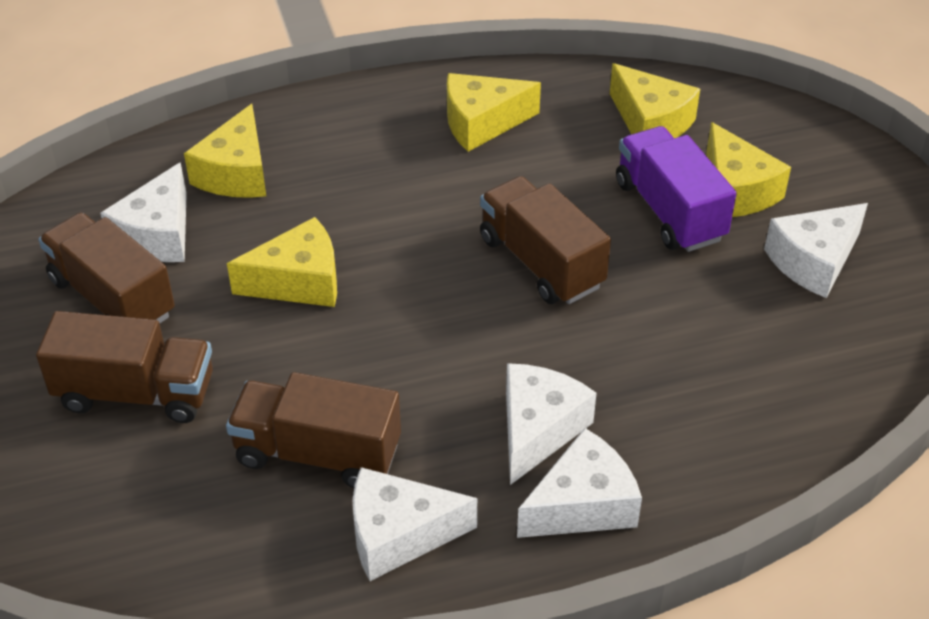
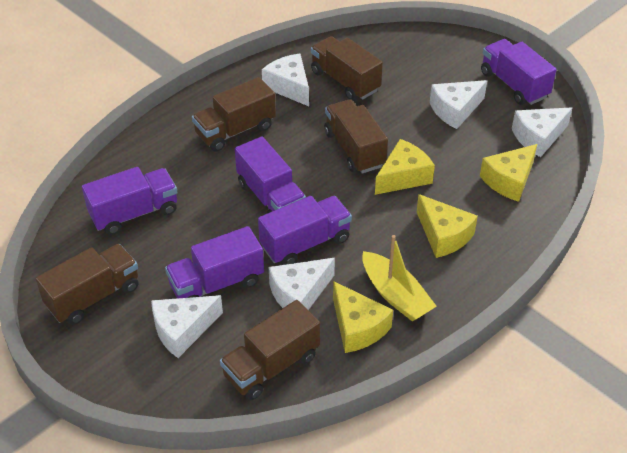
brown truck: [36,311,213,423] [38,213,175,324] [226,372,401,488] [480,176,611,304] = 4 -> [36,244,139,325] [192,77,276,152] [220,300,320,400] [311,36,383,100] [324,99,388,174] = 5
purple truck: [616,126,737,252] = 1 -> [82,167,178,235] [165,226,264,299] [235,137,306,214] [258,196,352,265] [481,39,557,105] = 5
yellow boat: none = 0 -> [362,235,437,321] = 1
yellow cheese: [184,104,266,198] [227,217,337,307] [447,73,541,152] [610,63,700,138] [706,122,791,217] = 5 -> [333,281,393,353] [375,139,435,195] [417,194,478,258] [480,144,537,202] = 4

